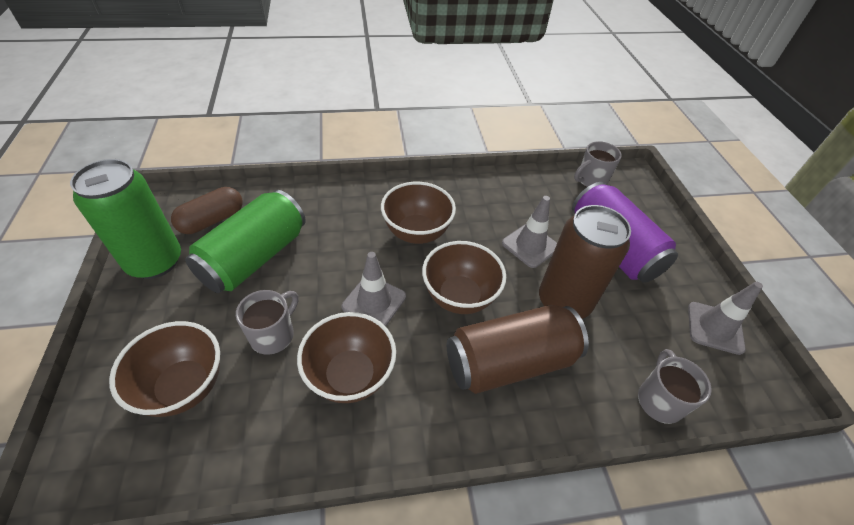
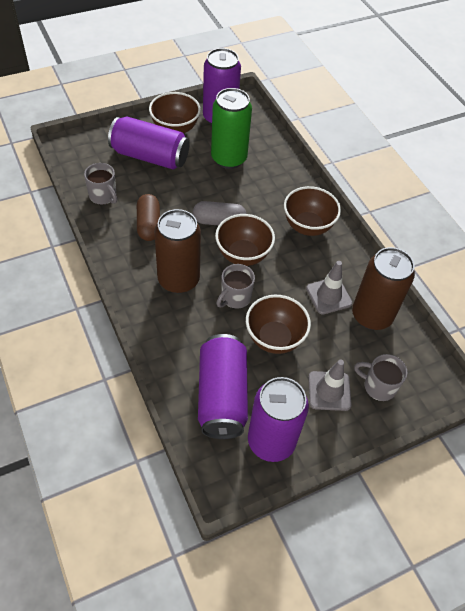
green can: [70,159,181,279] [185,190,306,293] = 2 -> [211,88,252,169] = 1
grey capsule: none = 0 -> [193,201,247,225] = 1
grey traffic cone: [342,252,406,326] [502,196,557,268] [688,282,763,355] = 3 -> [306,261,352,315] [309,359,352,411] = 2
purple can: [572,182,678,283] = 1 -> [108,117,190,169] [198,334,248,439] [203,48,241,125] [248,377,309,462] = 4

